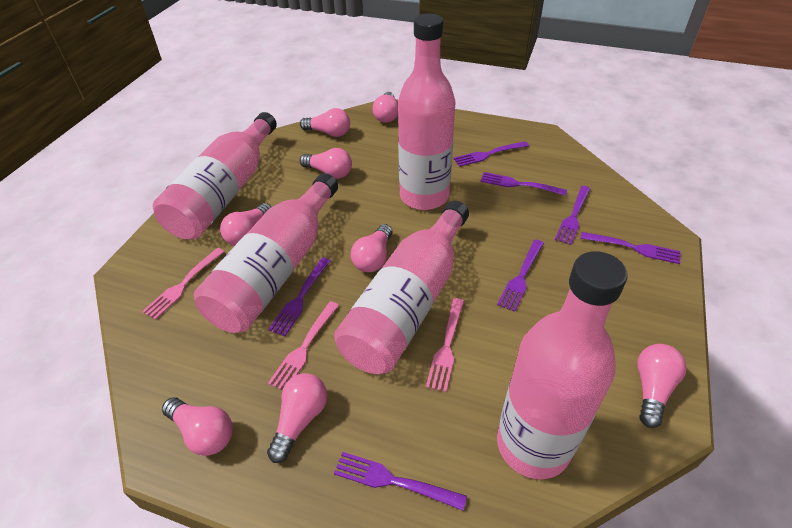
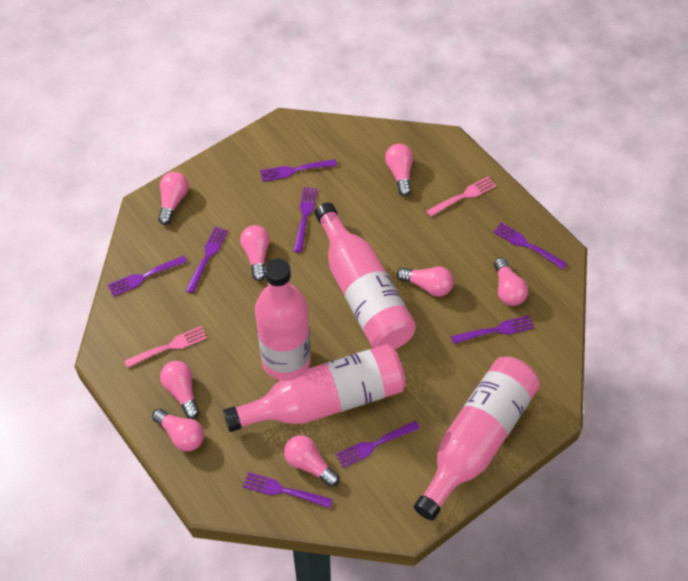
pink bottle: [153,112,277,239] [194,173,338,333] [334,200,469,374] [398,14,456,210] [497,251,628,479] = 5 -> [223,344,406,432] [255,258,311,380] [315,203,416,349] [414,357,540,521] = 4
pink fork: [142,248,224,320] [268,301,339,390] [426,298,464,392] = 3 -> [124,326,207,368] [426,176,496,217] = 2
purple fork: [268,258,331,336] [334,452,467,511] [453,141,529,167] [480,172,567,196] [497,239,544,312] [555,186,591,245] [580,232,680,264] = 7 -> [108,256,187,297] [185,226,228,293] [243,472,333,508] [260,159,337,182] [293,187,318,253] [336,421,420,468] [451,315,534,344] [493,222,567,270] = 8

